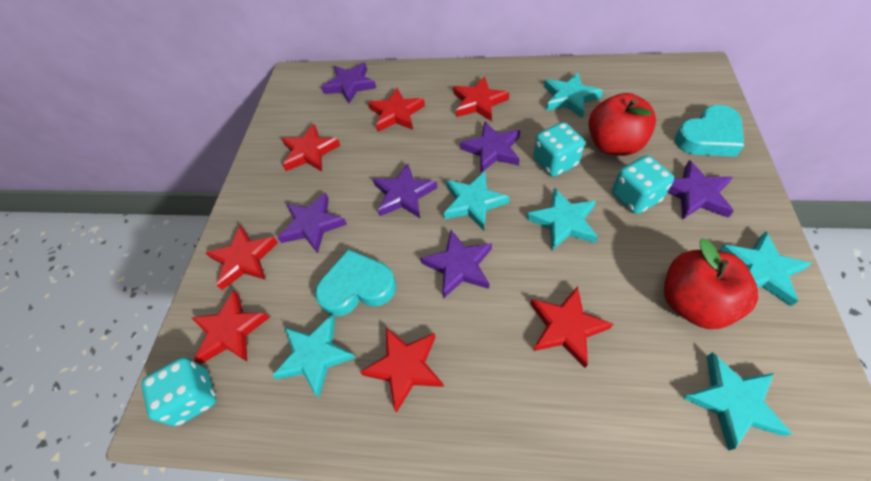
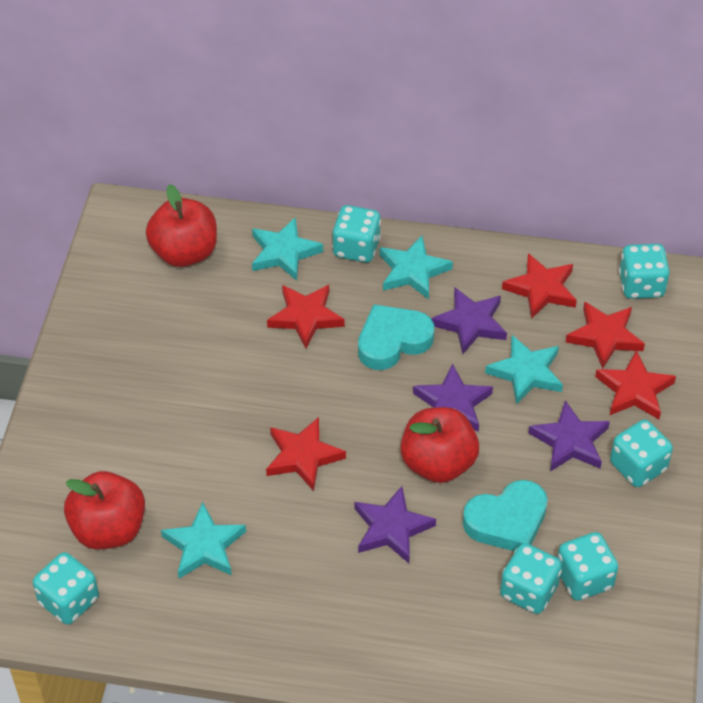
purple star: [277,193,347,253] [321,63,376,103] [373,163,437,218] [420,230,492,298] [460,122,520,173] [667,160,734,219] = 6 -> [354,486,436,563] [413,363,493,432] [431,288,507,354] [528,400,610,472] = 4
red apple: [588,93,656,156] [664,238,758,329] = 2 -> [64,471,145,550] [146,184,217,267] [401,407,479,483] = 3
red star: [192,291,270,365] [206,225,278,290] [282,124,340,172] [360,327,444,413] [368,88,425,132] [453,77,509,121] [530,286,613,368] = 7 -> [266,417,346,491] [267,285,345,348] [502,253,577,319] [566,302,645,369] [595,350,676,419] = 5
turquoise dice: [141,357,216,426] [533,122,585,177] [612,155,674,214] = 3 -> [33,552,99,625] [332,205,381,263] [500,543,562,614] [557,532,618,601] [610,420,673,487] [619,244,670,299] = 6
turquoise star: [272,315,356,398] [443,171,510,230] [527,188,598,250] [544,73,603,118] [683,352,792,451] [718,231,812,306] = 6 -> [161,502,246,579] [252,217,323,281] [379,235,453,299] [485,335,563,405] = 4

